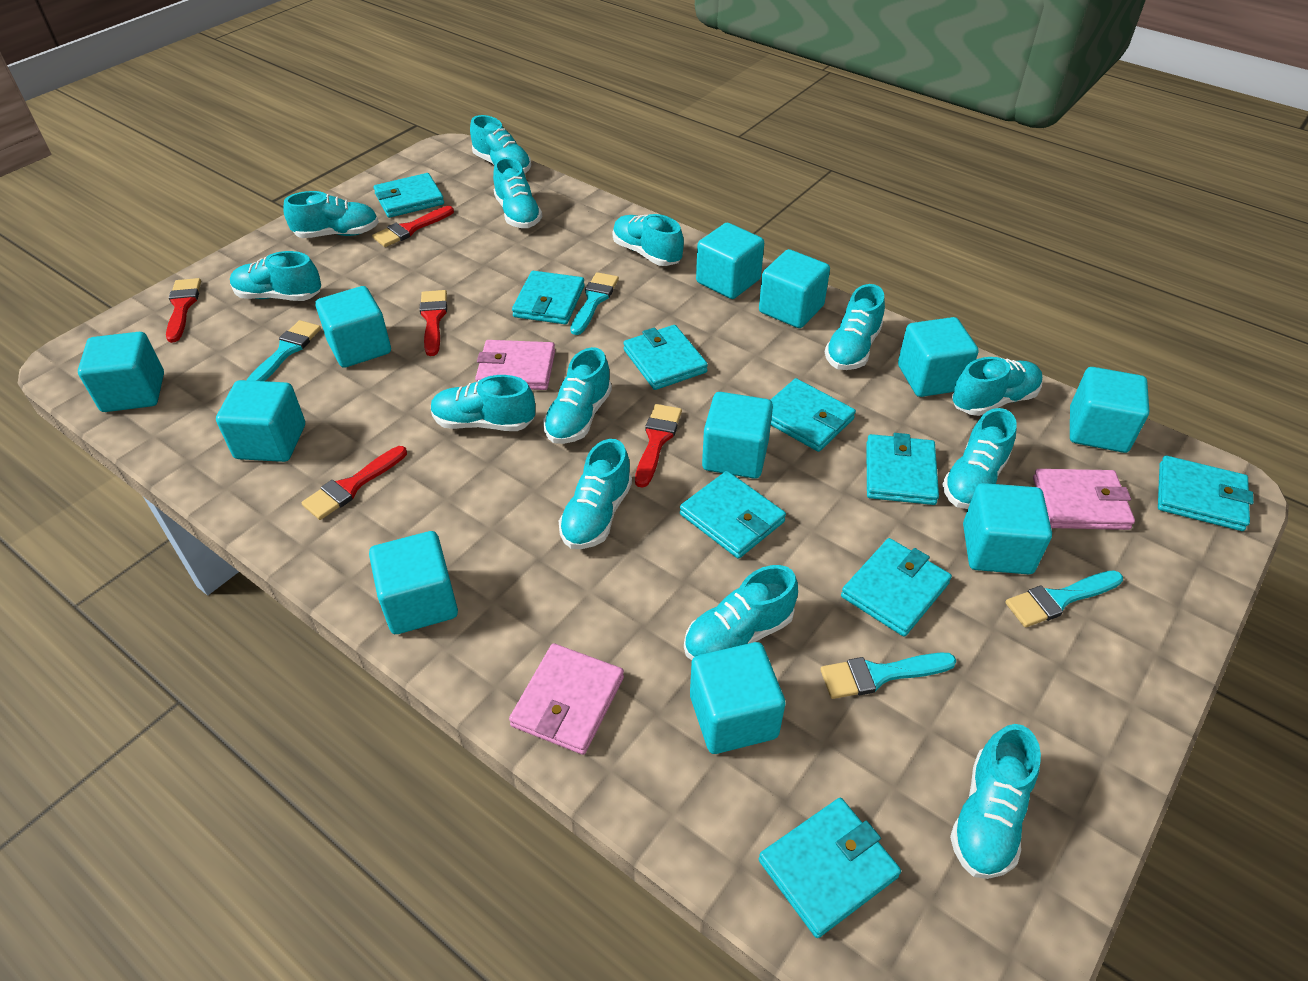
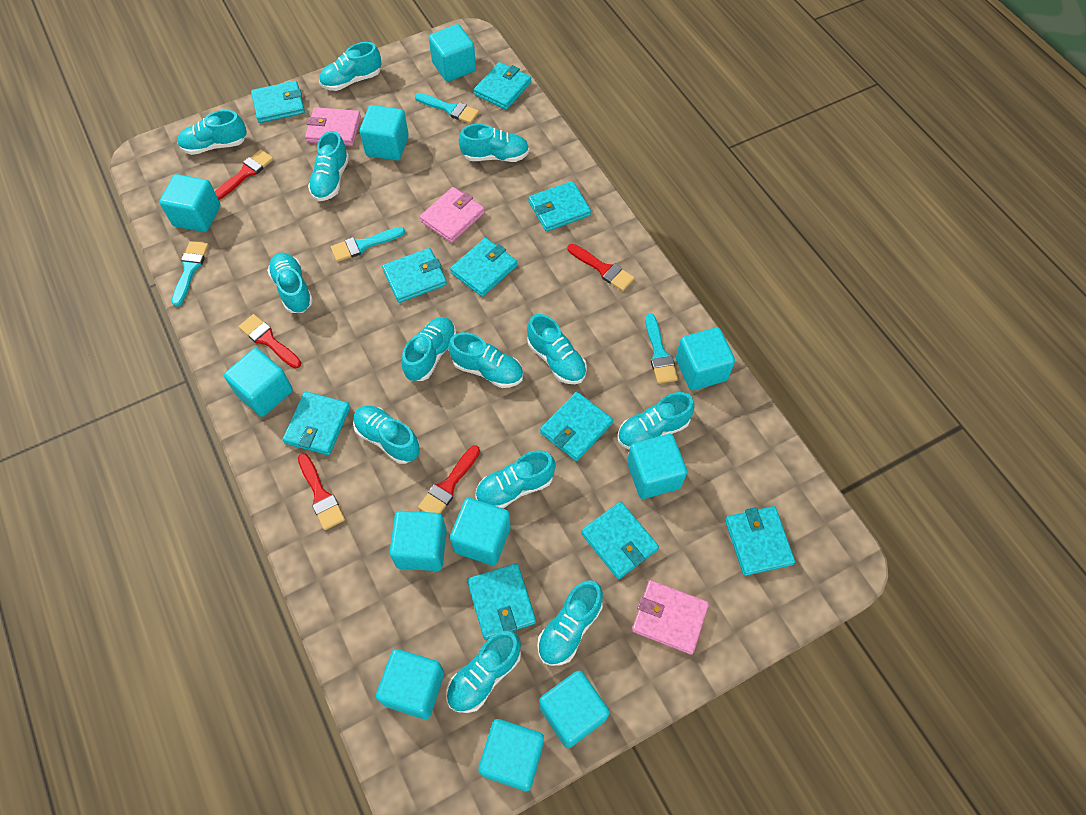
turquoise wallet: [374,173,444,218] [512,271,585,324] [623,325,708,390] [680,471,786,559] [759,798,901,938] [771,378,856,452] [841,538,952,636] [866,433,939,505] [1158,456,1254,531] = 9 -> [251,81,305,123] [282,391,350,455] [382,248,447,303] [450,238,517,297] [467,563,536,640] [474,62,531,110] [528,181,591,232] [540,392,613,461] [581,501,659,579] [725,506,795,576] = 10

